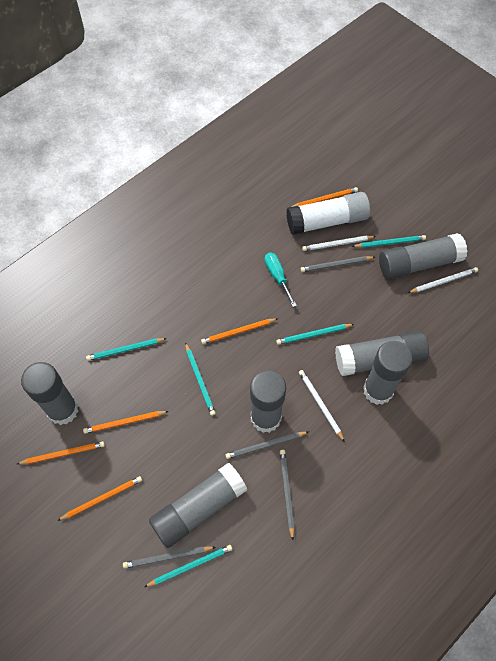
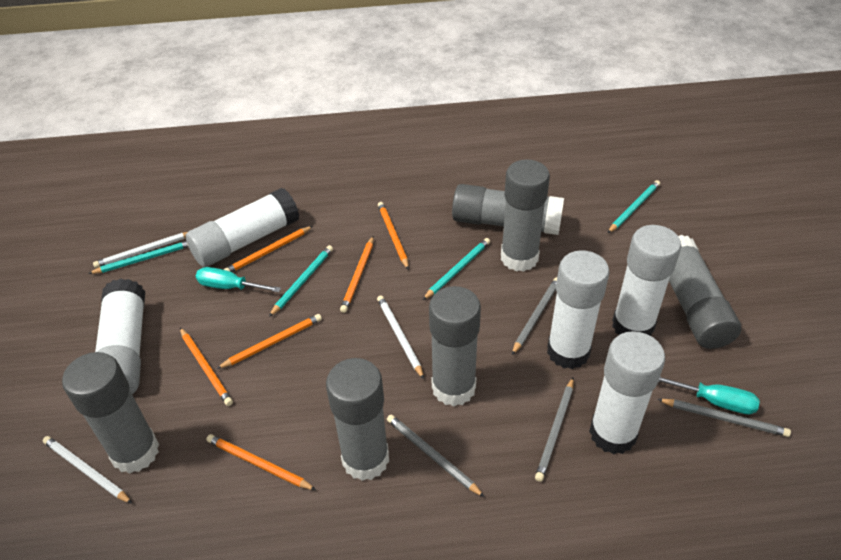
orange pencil: [17,441,105,464] [57,476,142,521] [83,411,169,434] [201,318,278,344] [291,187,358,207] = 5 -> [180,328,233,406] [206,434,316,490] [216,314,322,369] [223,226,313,272] [340,236,374,313] [378,202,409,270] = 6
turquoise pencil: [86,338,167,361] [144,545,233,587] [185,342,216,416] [276,324,354,345] [352,235,426,248] = 5 -> [88,241,188,274] [269,245,333,317] [423,238,490,300] [608,180,660,233] = 4
turquoise screwdriver: [265,253,297,307] = 1 -> [196,267,281,292] [658,376,760,414] = 2
white glue stick: [286,192,370,235] = 1 -> [95,278,145,394] [186,188,299,267] [547,250,610,369] [589,331,665,454] [612,225,681,336] = 5

